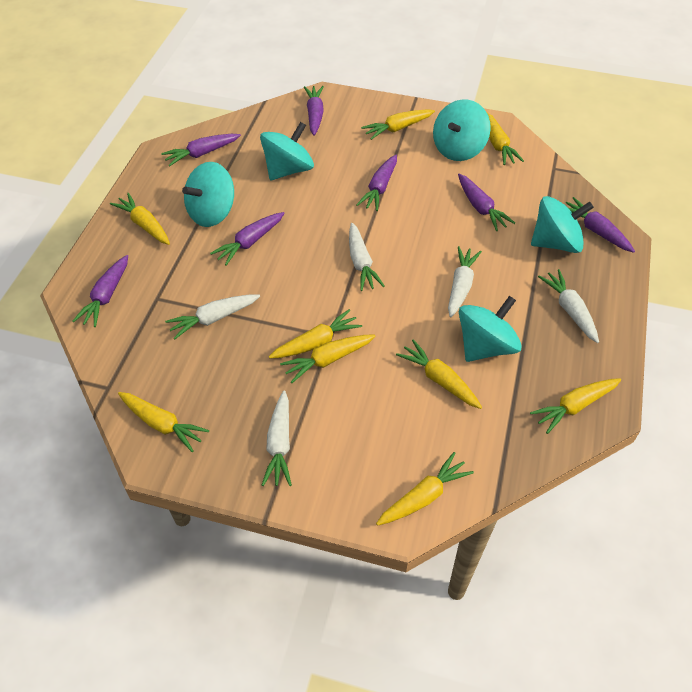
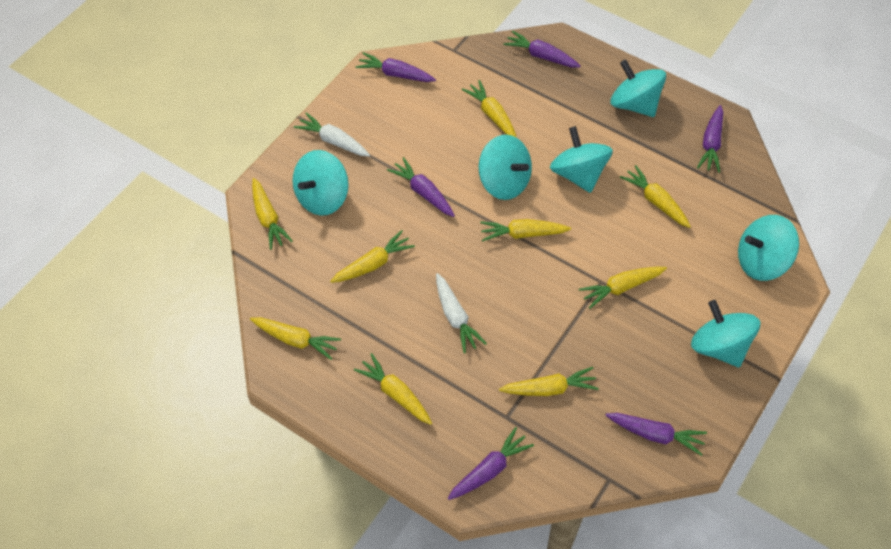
purple carrot: [72,255,128,327] [161,134,241,167] [210,212,285,266] [304,86,324,136] [356,155,397,211] [458,174,515,231] [566,197,635,253] = 7 -> [356,52,436,82] [387,157,455,217] [447,427,534,500] [503,31,581,68] [605,413,707,456] [697,105,723,173] = 6
turquoise spinning top: [182,162,234,227] [260,122,314,180] [433,99,491,161] [459,296,522,362] [531,196,594,253] = 5 -> [292,150,349,216] [479,135,532,200] [550,126,613,193] [610,59,666,117] [691,300,760,368] [738,215,799,281] = 6
white carrot: [165,294,260,339] [262,390,292,486] [349,223,385,291] [448,246,482,318] [538,269,599,343] = 5 -> [294,112,370,157] [436,273,487,353] = 2

